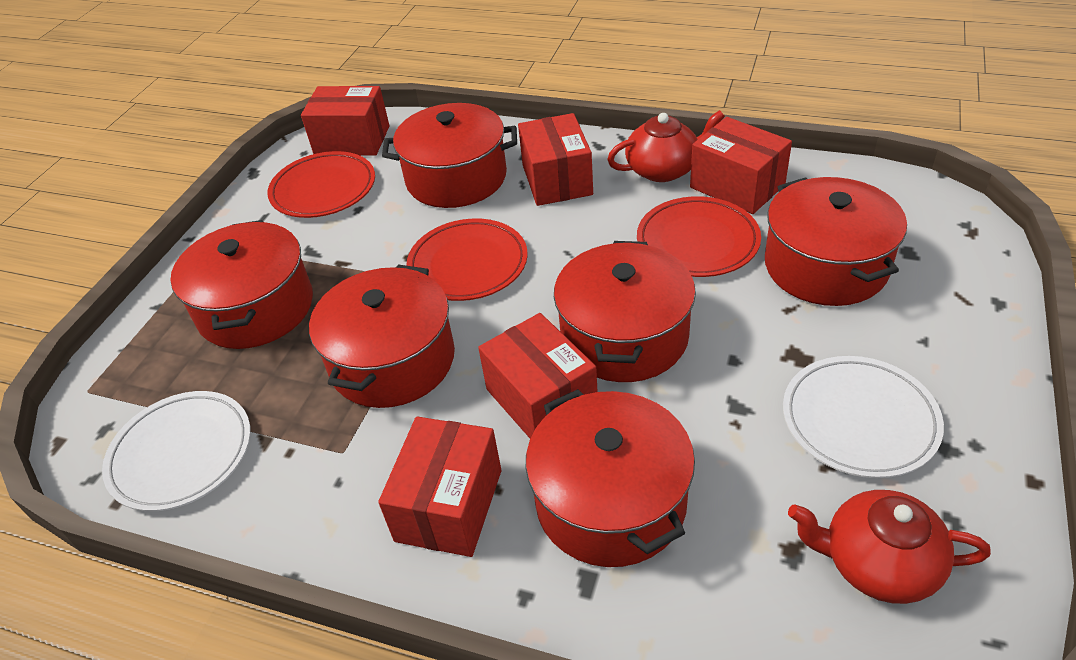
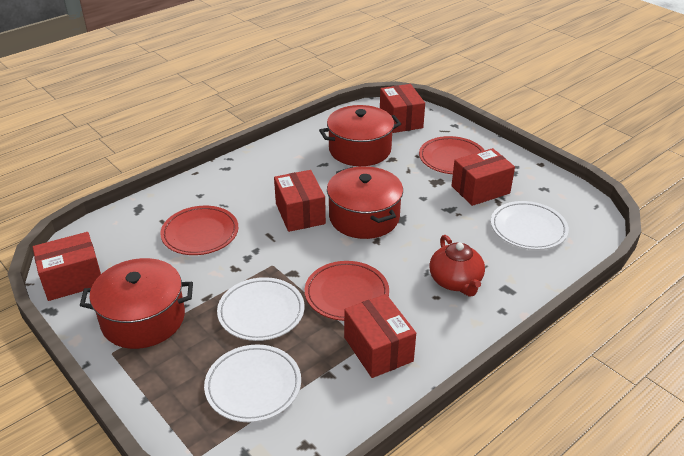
red pot: [170,220,313,349] [309,264,455,408] [382,103,517,208] [526,389,695,567] [554,241,696,382] [765,177,907,306] = 6 -> [80,258,193,349] [319,105,401,166] [327,166,403,239] = 3
red teapot: [607,110,725,182] [788,490,991,604] = 2 -> [429,235,485,296] = 1
white plate: [102,391,251,511] [783,356,944,478] = 2 -> [204,344,301,422] [217,277,304,341] [491,201,569,250] = 3

